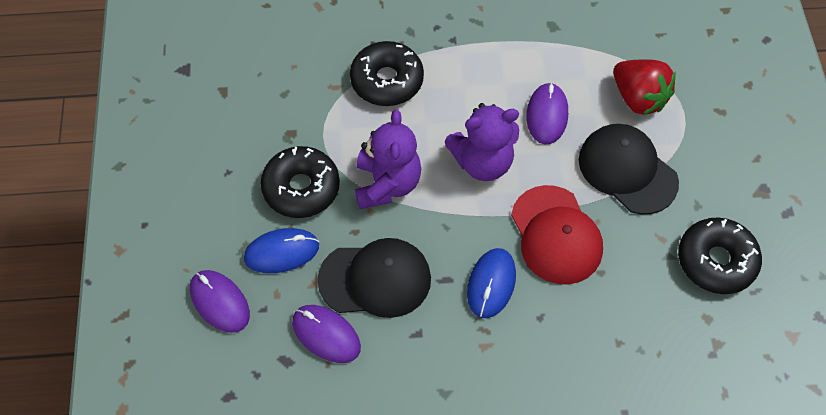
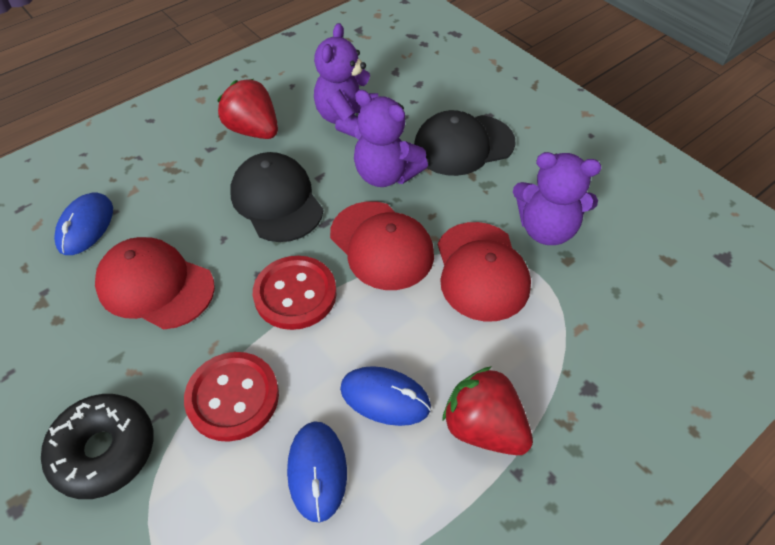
black donut: [261,146,340,218] [350,41,424,106] [678,217,762,294] = 3 -> [41,394,154,499] = 1
blue mouse: [244,228,319,273] [467,248,516,318] = 2 -> [54,193,113,255] [287,421,347,523] [340,366,431,426] = 3
purple mouse: [190,270,250,333] [292,305,361,363] [526,82,568,144] = 3 -> none = 0
purple teddy bear: [355,110,421,209] [445,103,519,181] = 2 -> [314,23,378,138] [354,90,428,187] [513,152,601,245] = 3
red button: none = 0 -> [184,352,279,442] [253,256,337,330] = 2
red cap: [511,185,603,285] = 1 -> [95,237,215,329] [330,201,434,290] [438,222,531,322] = 3
red strawberry: [613,59,676,115] = 1 -> [217,79,278,139] [442,366,533,455] = 2

